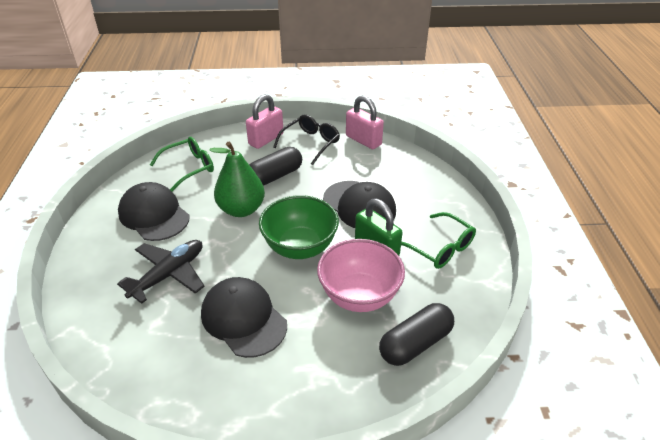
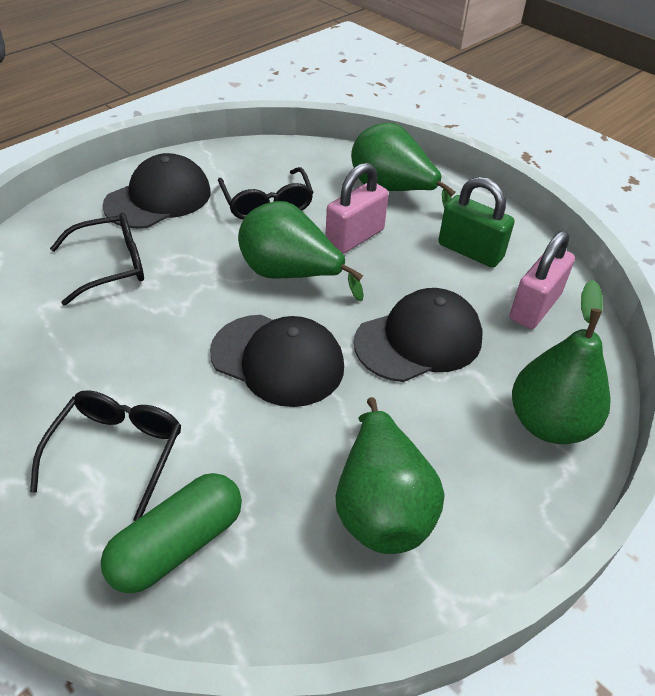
black capsule: [249,147,302,186] [379,303,454,366] = 2 -> none = 0
black glasses: [273,114,340,165] = 1 -> [30,390,181,521] [50,213,144,306] [218,167,314,220] = 3
black plane: [117,240,205,304] = 1 -> none = 0
green bowl: [259,195,339,259] = 1 -> none = 0
green capsule: none = 0 -> [101,473,242,594] = 1
green glasses: [150,137,214,192] [401,212,476,269] = 2 -> none = 0
green pear: [209,142,265,217] = 1 -> [238,201,364,301] [336,397,445,554] [351,123,455,208] [512,280,611,444] = 4
pink bowl: [317,239,405,312] = 1 -> none = 0

